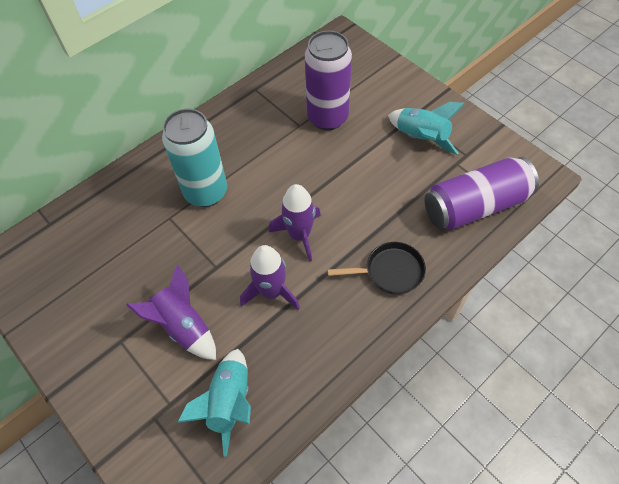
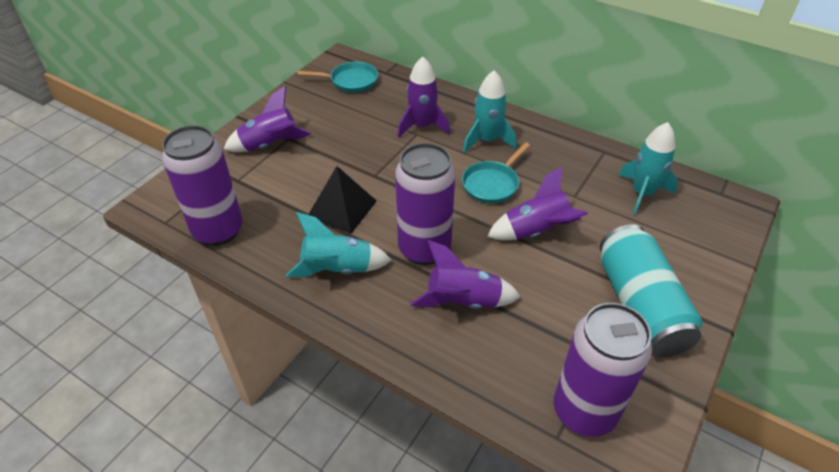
black pan: [327,242,426,295] = 1 -> none = 0
black pyramid: none = 0 -> [308,166,376,234] = 1
purple can: [305,31,352,130] [424,157,539,230] = 2 -> [162,125,243,246] [395,143,455,265] [554,303,652,437] = 3
purple rocket: [126,264,216,360] [240,245,300,310] [269,184,321,262] = 3 -> [224,86,311,152] [398,57,450,138] [410,240,520,309] [487,166,588,240] = 4
turquoise pan: none = 0 -> [297,62,378,93] [462,142,530,204] = 2
turquoise rocket: [178,349,251,457] [388,102,465,155] = 2 -> [286,212,392,277] [463,70,516,153] [618,122,678,215] = 3

